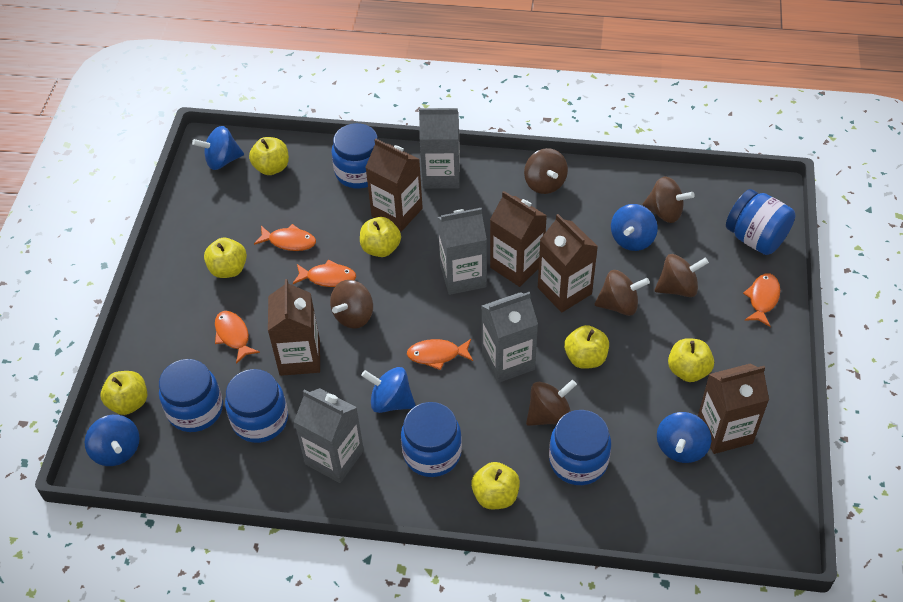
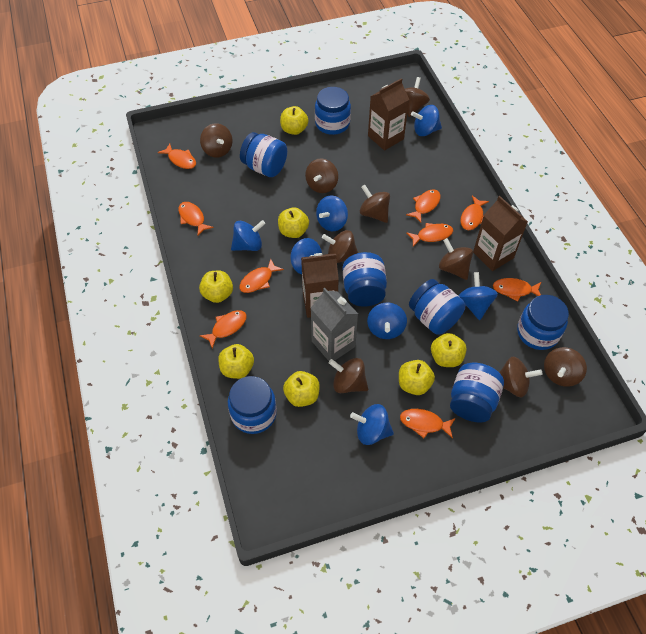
blue jar: [159,359,223,432] [225,369,288,443] [332,123,379,188] [401,402,462,477] [549,410,611,485] [726,189,796,255] = 6 -> [228,376,277,434] [240,132,288,177] [315,87,351,135] [343,252,387,307] [409,279,465,335] [450,363,504,423] [517,295,569,350] = 7
blue spinning top: [85,415,140,466] [192,126,244,170] [361,367,416,413] [611,204,658,251] [657,412,711,463] = 5 -> [231,220,265,251] [291,238,322,275] [316,195,348,231] [350,404,394,445] [367,303,407,339] [411,105,442,136] [459,272,498,320] = 7
brown carton: [268,279,320,376] [365,139,423,232] [490,191,547,287] [538,214,598,312] [698,363,769,454] = 5 -> [301,253,339,318] [368,78,409,151] [473,196,528,271] = 3
brown spinning top: [330,280,373,329] [524,148,568,194] [526,380,577,426] [595,270,650,316] [643,177,695,223] [655,254,709,297] = 6 -> [200,123,232,158] [305,158,338,193] [322,230,358,263] [329,358,368,393] [360,185,390,223] [405,77,430,117] [439,238,473,280] [499,357,542,397] [544,347,587,387] = 9
grey carton: [294,388,364,483] [419,108,460,189] [438,208,487,295] [482,292,538,383] = 4 -> [311,288,358,361] = 1
orange fish: [215,311,260,364] [254,224,316,251] [293,259,356,287] [407,339,473,370] [743,273,780,327] = 5 -> [158,143,196,169] [178,202,213,236] [200,310,247,349] [239,259,284,293] [400,409,456,438] [406,189,441,223] [406,223,453,247] [460,196,489,230] [493,278,541,301] = 9

